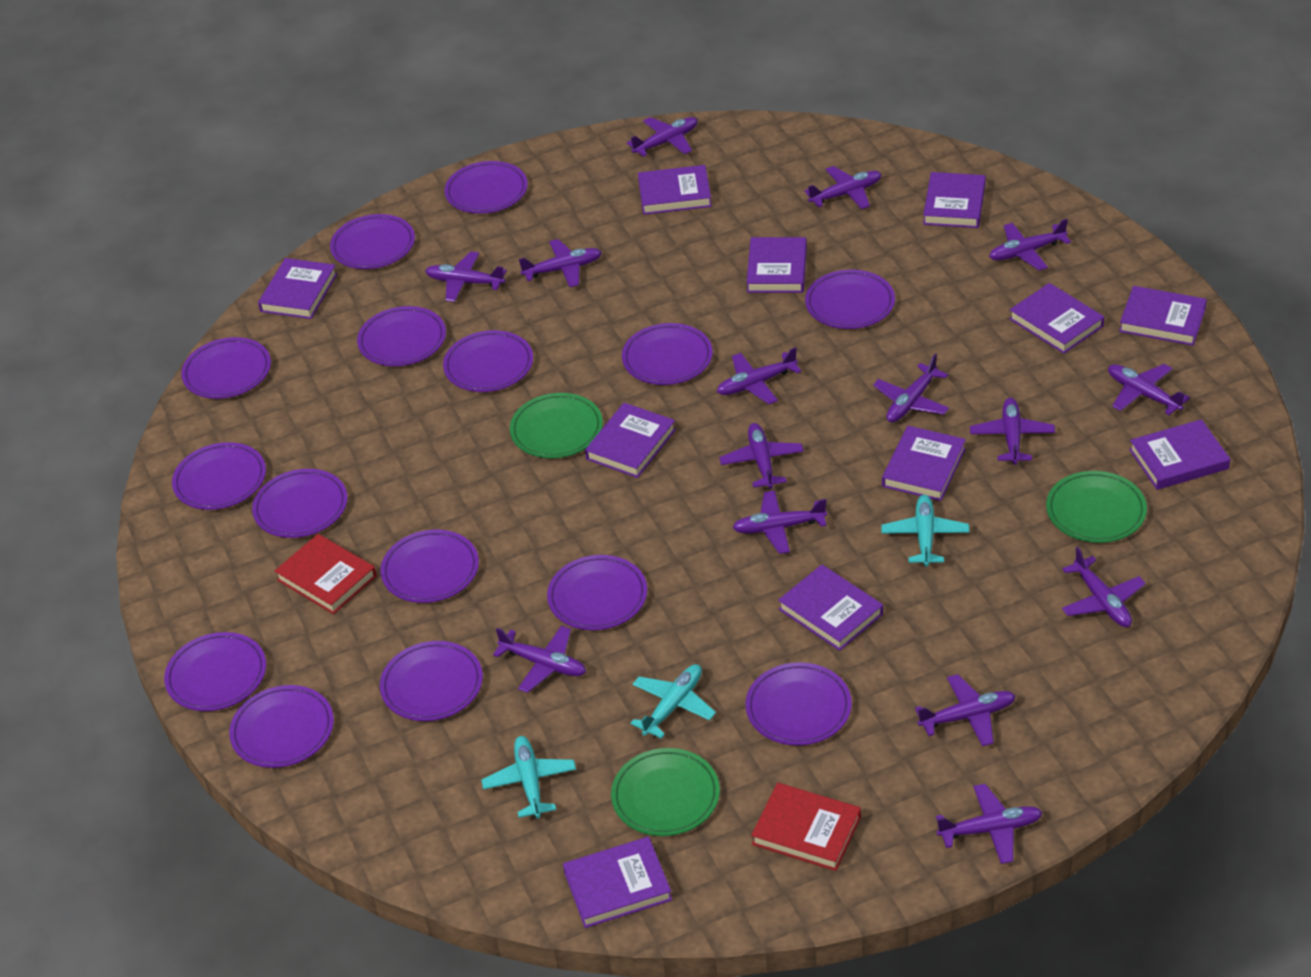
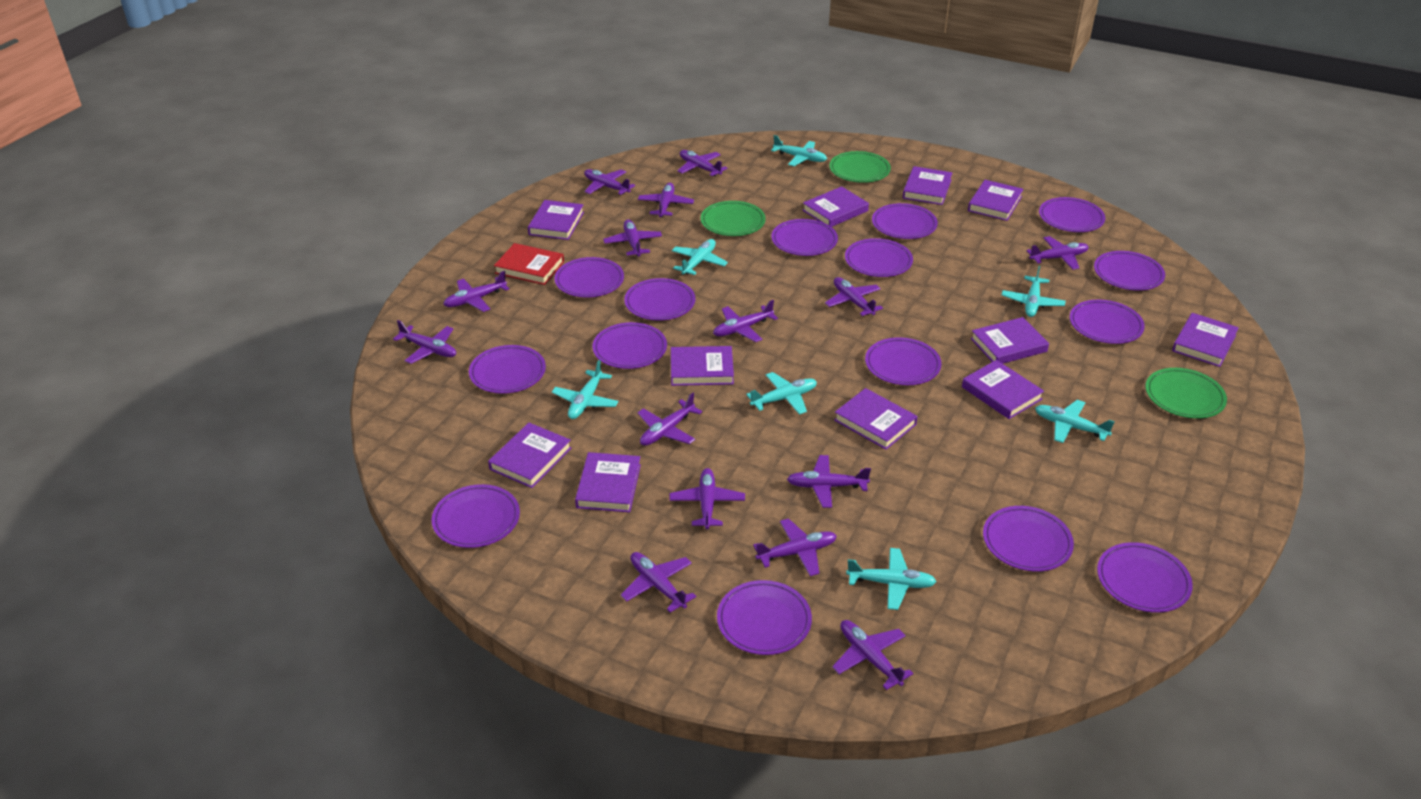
red book: [275,534,377,614] [751,783,861,871] = 2 -> [494,243,564,285] = 1
turquoise plane: [481,736,576,818] [630,664,716,739] [881,495,969,567] = 3 -> [552,360,619,419] [672,239,728,275] [746,372,817,415] [771,135,827,166] [846,548,937,610] [1002,266,1066,317] [1035,400,1115,443] = 7

